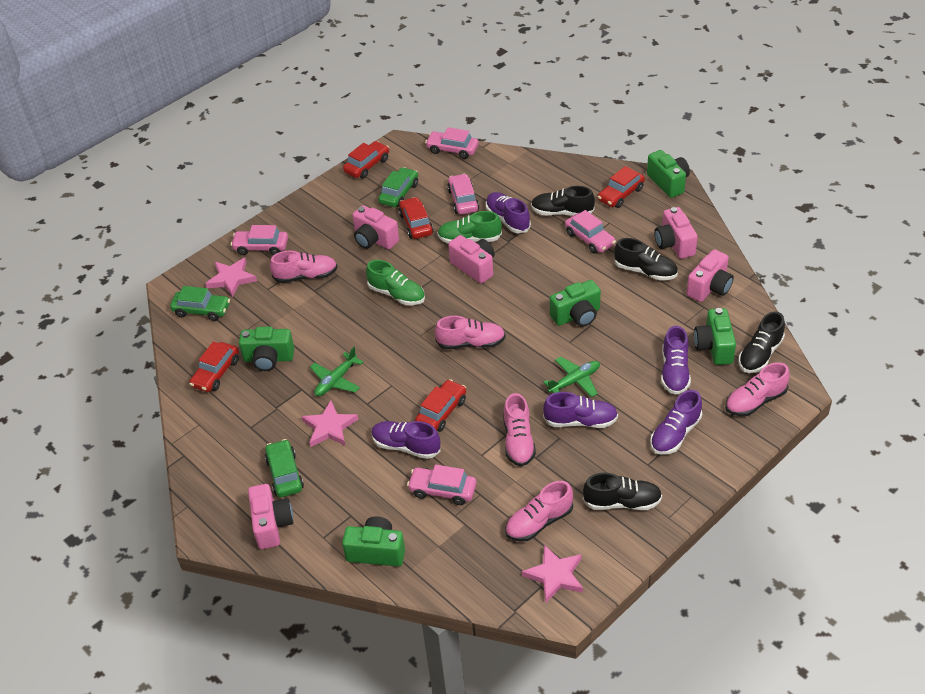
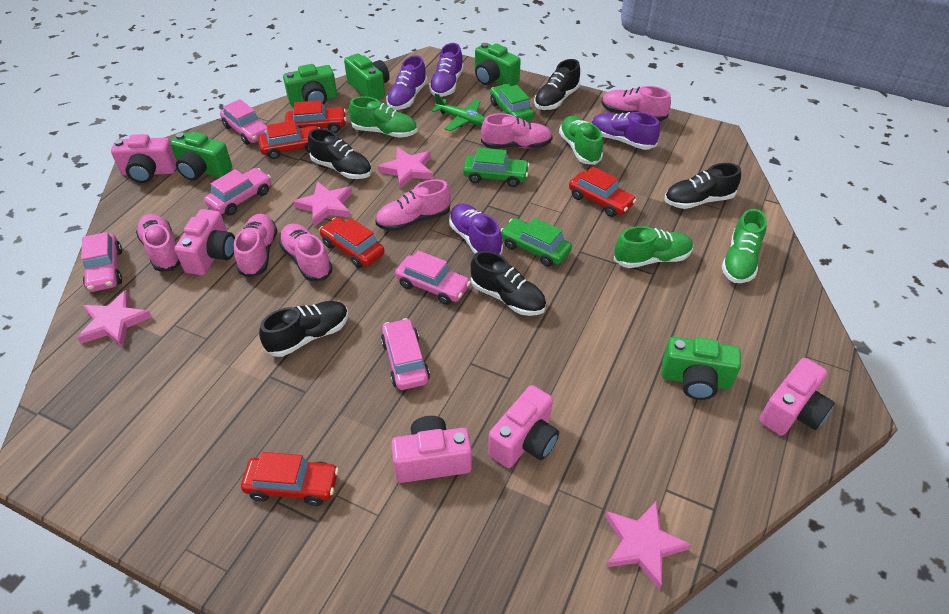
black shoe: [531,186,595,216] [583,473,662,510] [614,238,678,281] [738,311,785,373] = 4 -> [259,301,348,357] [308,128,372,179] [471,251,546,316] [534,59,580,110] [665,163,741,209] = 5
green plane: [310,347,363,396] [543,357,600,397] = 2 -> [431,93,485,131] = 1
green shoe: [366,260,425,305] [437,211,502,244] = 2 -> [349,96,417,138] [559,116,603,165] [614,226,693,268] [721,209,767,283] = 4
pink shoe: [270,250,338,283] [435,316,506,349] [503,393,536,467] [505,481,573,542] [725,362,790,416] = 5 -> [136,214,181,272] [234,214,277,278] [279,224,333,281] [375,179,451,231] [481,113,553,149] [602,86,671,121] = 6
pink star: [205,258,257,297] [301,401,359,447] [522,544,583,603] = 3 -> [77,290,152,347] [293,181,352,227] [378,147,433,189] [605,501,691,590] = 4
purple shoe: [371,421,441,459] [486,192,531,233] [543,392,618,428] [650,390,702,455] [661,326,691,395] = 5 -> [386,55,427,110] [429,43,464,97] [449,203,503,255] [592,112,660,150] = 4

